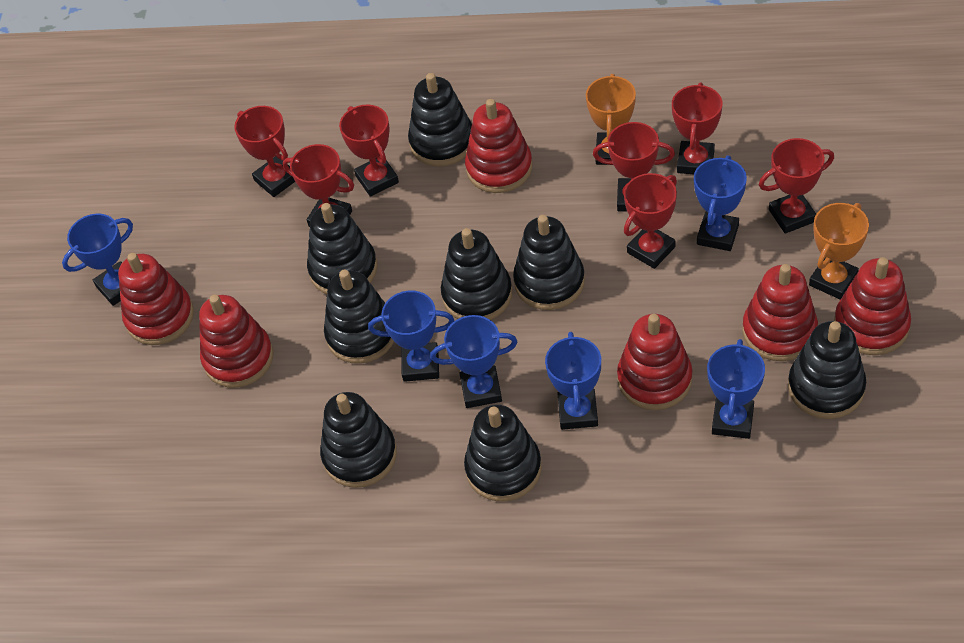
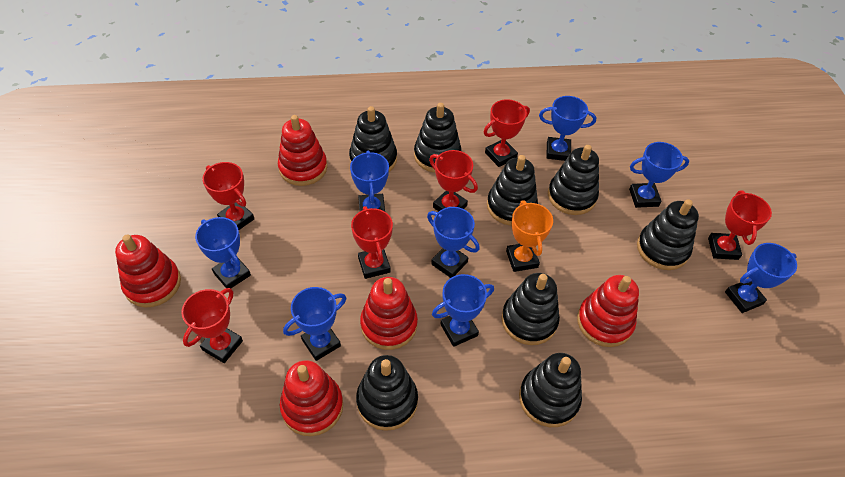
blue trophy: [62,214,133,306] [368,291,455,382] [430,315,517,408] [545,332,601,430] [694,155,747,251] [707,339,765,439] = 6 -> [195,217,251,288] [283,287,346,361] [350,150,389,212] [427,207,480,278] [432,274,494,347] [539,96,596,161] [629,142,689,208] [725,243,797,313] = 8
orange trophy: [586,74,636,165] [809,203,869,299] = 2 -> [506,201,553,272] = 1
red stacking toy: [118,253,194,345] [199,295,274,388] [465,99,532,193] [617,314,692,410] [742,264,818,361] [834,257,911,355] = 6 -> [115,234,181,307] [278,115,327,186] [280,360,343,436] [360,277,418,350] [577,275,639,347] = 5
red trophy: [234,106,295,197] [283,144,354,227] [339,105,399,197] [593,122,675,212] [624,173,677,269] [672,83,722,174] [759,138,834,234] = 7 -> [181,288,243,363] [202,162,254,230] [351,206,393,279] [429,150,478,211] [484,99,530,167] [708,190,772,260] = 6

